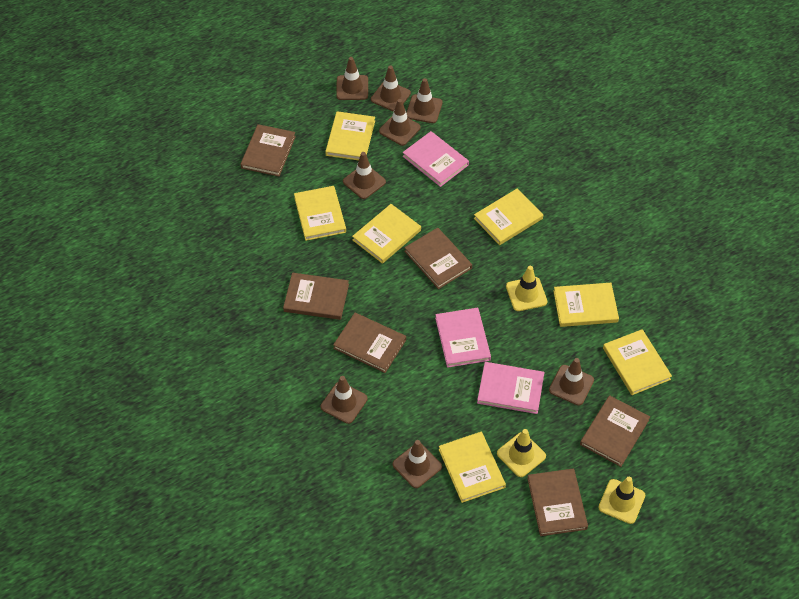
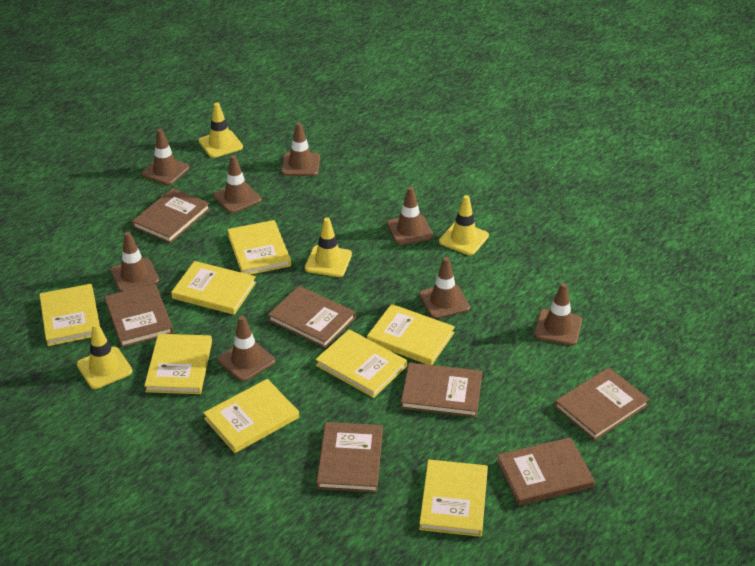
brown book: [240,124,296,177] [283,273,349,320] [333,313,406,373] [404,228,472,289] [527,469,588,536] [580,395,650,467] = 6 -> [105,284,174,348] [132,188,210,243] [268,286,356,348] [316,422,383,493] [401,362,482,418] [497,437,595,506] [554,367,649,441] = 7
pink book: [403,131,469,187] [435,308,491,368] [477,362,544,414] = 3 -> none = 0
yellow book: [294,186,346,241] [325,111,375,161] [352,204,421,264] [439,432,506,503] [474,188,543,245] [553,283,619,327] [603,329,672,395] = 7 -> [39,284,100,346] [144,334,212,394] [171,261,256,315] [203,379,299,453] [227,220,291,275] [315,329,407,398] [367,304,455,365] [419,459,488,537] = 8
yellow traffic cone: [497,429,546,477] [506,266,547,311] [598,477,645,524] = 3 -> [77,323,132,389] [199,102,243,158] [305,218,352,277] [439,195,489,255] = 4

